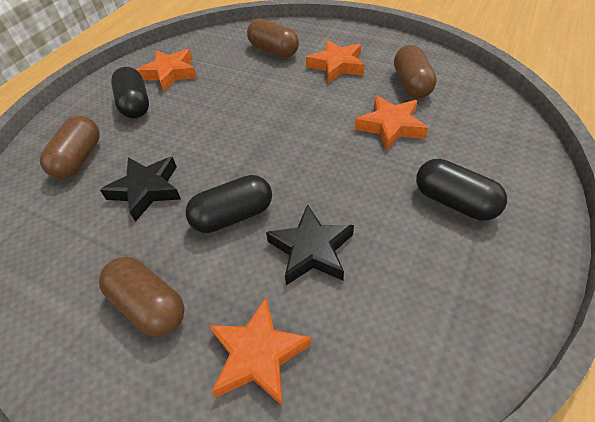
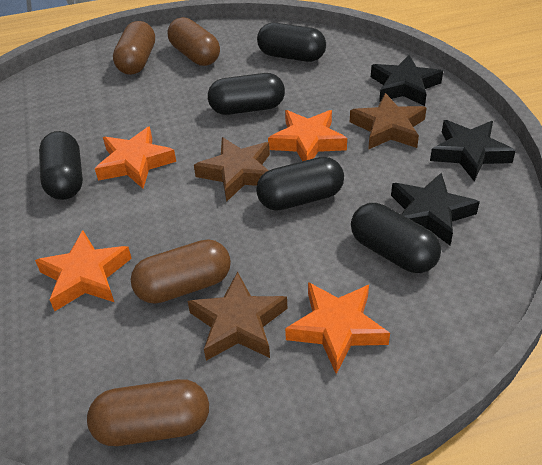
black capsule: [111,67,149,119] [185,175,272,233] [416,159,507,221] = 3 -> [39,131,83,200] [208,73,285,115] [256,157,344,211] [257,23,326,62] [351,203,441,273] = 5
black star: [100,157,181,222] [266,204,354,285] = 2 -> [371,55,443,106] [391,172,480,245] [430,120,516,181] = 3
brown star: none = 0 -> [188,272,287,361] [194,137,270,202] [350,93,427,150] = 3

